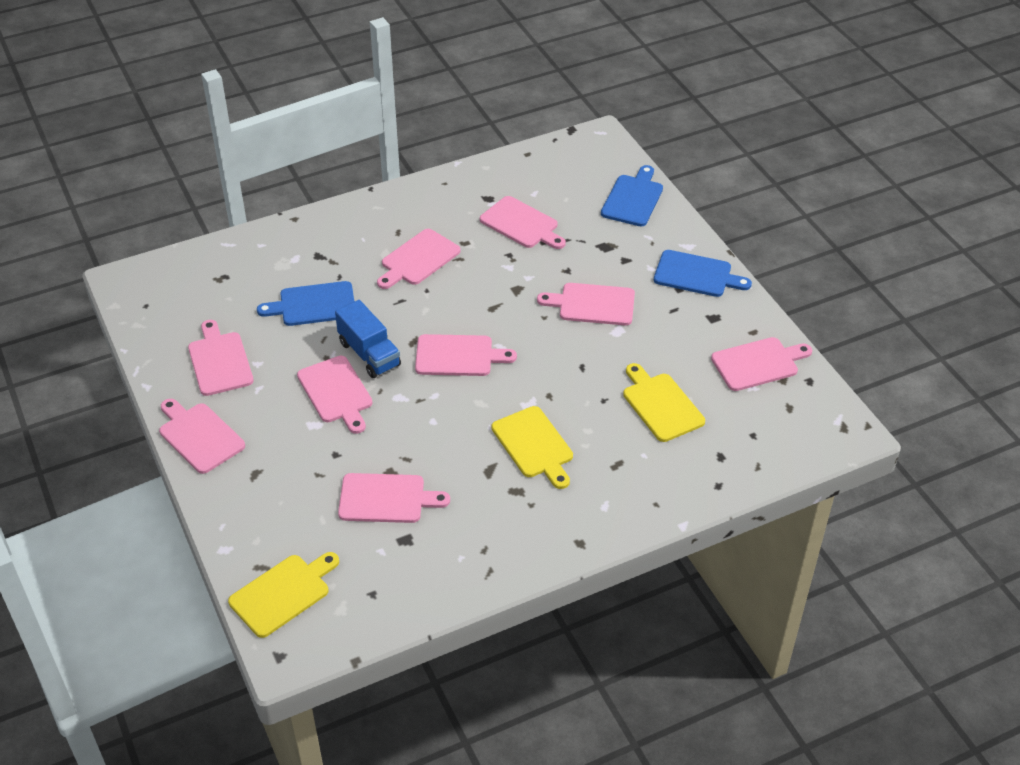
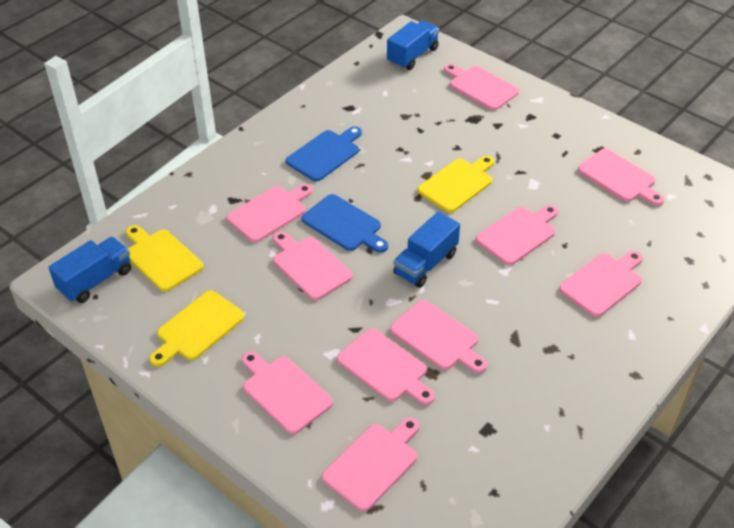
blue cutting board: [257,281,355,326] [601,165,663,226] [654,250,752,297] = 3 -> [286,126,362,181] [302,194,388,253] = 2
blue truck: [335,300,401,378] = 1 -> [48,237,131,303] [387,21,439,70] [393,212,460,288] = 3
pink cutting board: [159,399,245,474] [188,320,254,396] [297,356,372,434] [338,473,450,523] [377,229,461,289] [415,334,517,376] [480,196,566,249] [537,283,635,325] [711,337,812,391] = 9 -> [226,184,313,242] [242,351,333,434] [273,232,353,300] [322,417,420,511] [337,328,435,405] [390,300,487,373] [444,64,519,110] [476,205,558,265] [559,251,643,317] [578,149,664,206] = 10

